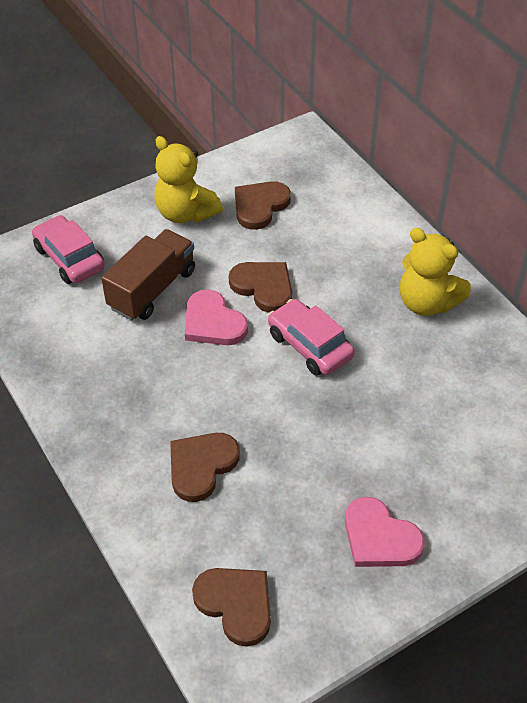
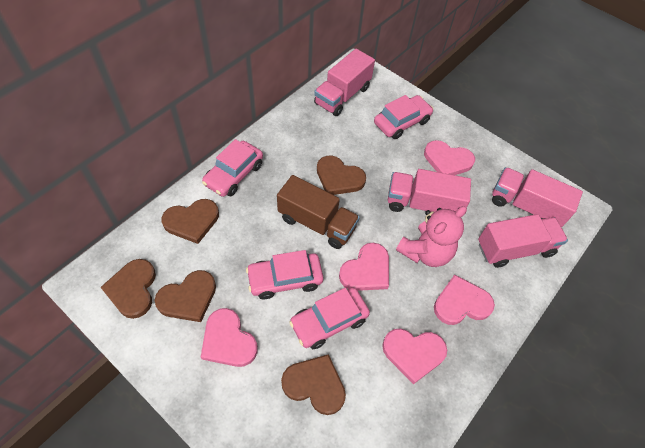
brown heart: [170,433,240,502] [192,568,271,647] [229,262,292,313] [235,181,291,230] = 4 -> [101,259,156,319] [155,270,216,322] [162,199,219,244] [281,354,346,415] [317,155,366,195] = 5
pink car: [32,215,105,284] [268,299,355,376] = 2 -> [202,139,263,197] [246,250,324,299] [289,288,370,349] [374,95,433,139] = 4
pink heart: [185,289,248,345] [345,497,425,567] = 2 -> [201,308,258,367] [339,243,389,291] [382,329,447,384] [424,140,475,175] [434,275,495,325] = 5
pink teddy bear: none = 0 -> [396,206,467,267] = 1
pink truck: none = 0 -> [314,49,375,116] [388,169,471,212] [478,214,568,268] [492,167,583,227] = 4
yellow teddy bear: [154,136,223,223] [400,228,471,316] = 2 -> none = 0

